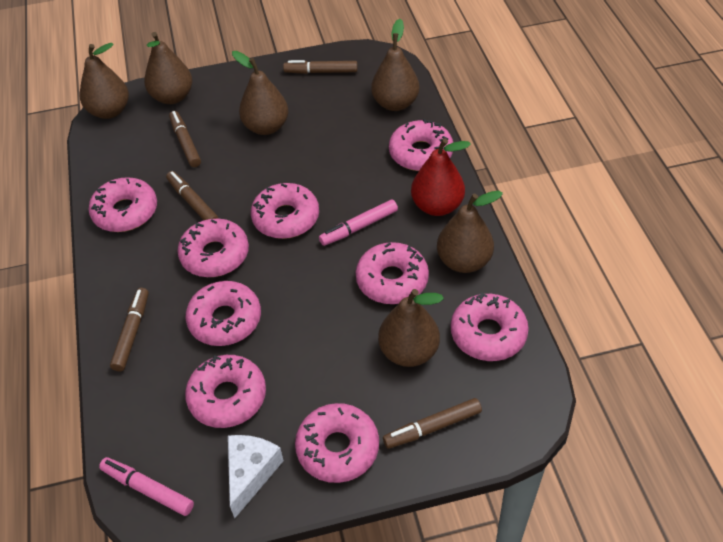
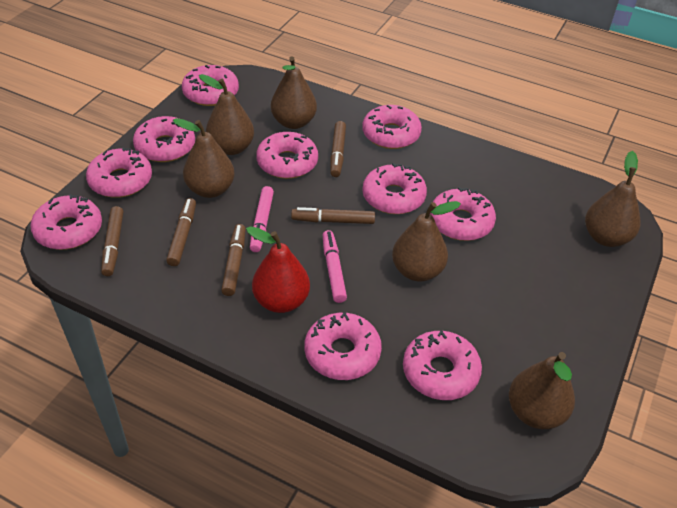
pink donut: [88,177,157,232] [177,219,249,277] [185,355,266,428] [186,281,261,346] [251,183,319,239] [295,403,379,483] [356,242,429,304] [389,119,453,171] [451,293,529,361] = 9 -> [31,194,102,250] [86,147,152,198] [133,116,195,162] [182,65,239,106] [256,132,318,179] [304,312,382,380] [362,105,422,149] [362,163,427,214] [403,331,482,400] [430,187,496,241] = 10
white cheese: [228,435,284,518] = 1 -> none = 0

